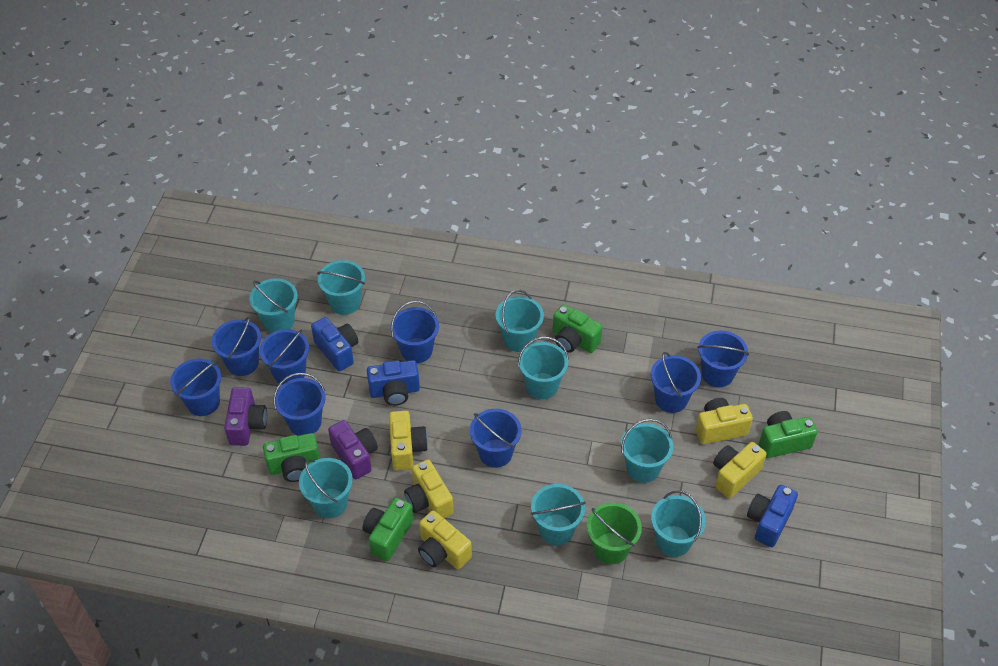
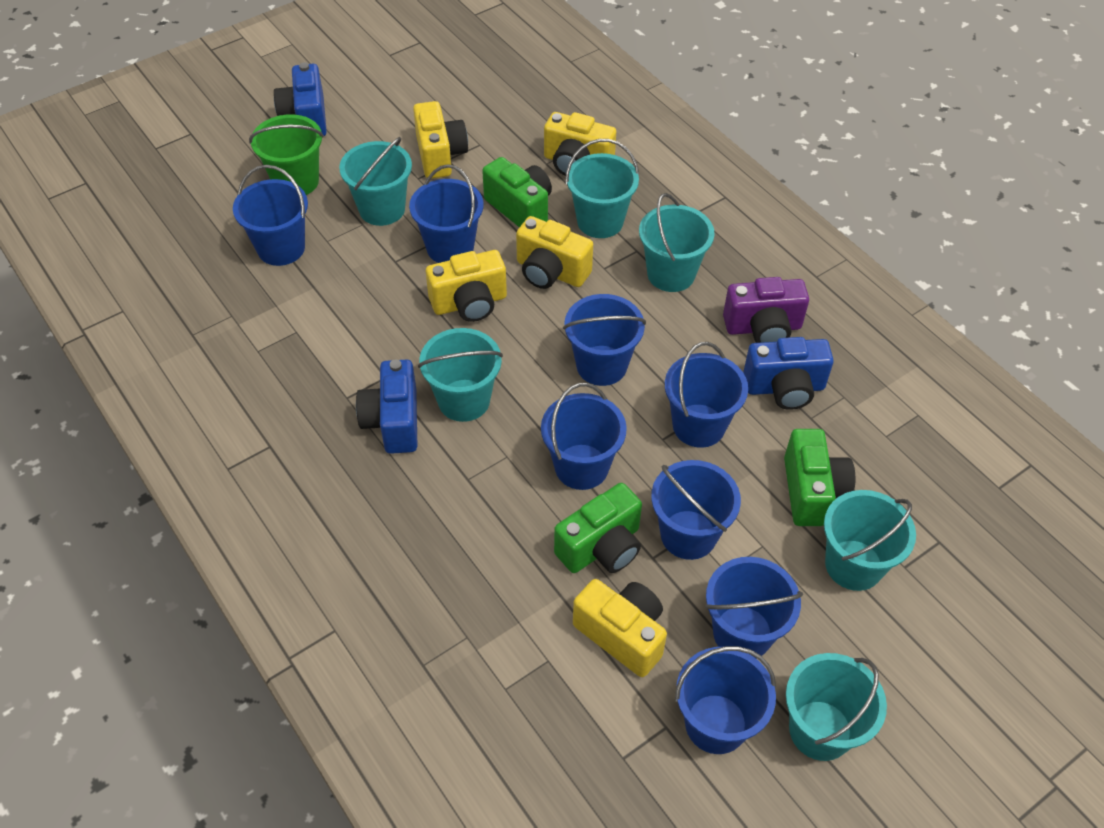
green camera: [263,433,320,482] [362,498,414,561] [553,304,603,353] [759,411,818,458] = 4 -> [482,157,552,227] [554,483,642,573] [784,429,855,526] = 3
purple camera: [224,387,267,446] [328,420,378,479] = 2 -> [723,277,809,343] = 1
turquoise bucket: [249,278,298,333] [299,458,353,518] [317,260,365,315] [496,290,544,352] [518,337,569,399] [531,484,586,545] [621,419,673,483] [651,490,706,557] = 8 -> [339,137,412,226] [418,328,503,422] [565,139,639,238] [639,193,715,292] [786,653,887,761] [824,490,916,591] = 6

